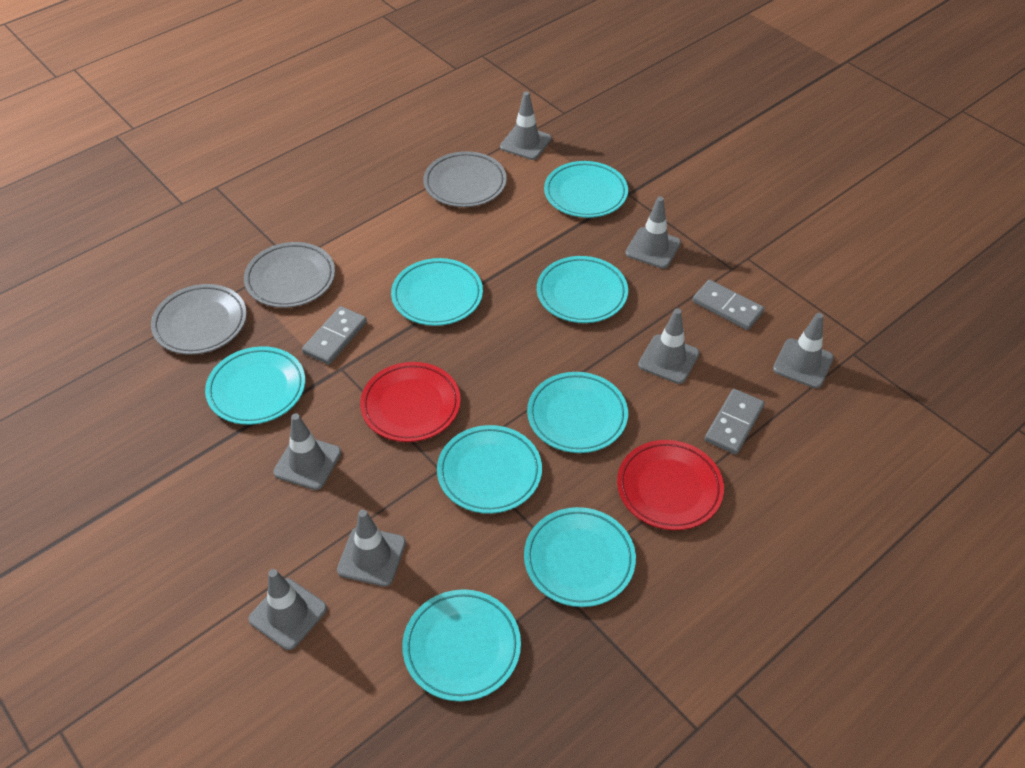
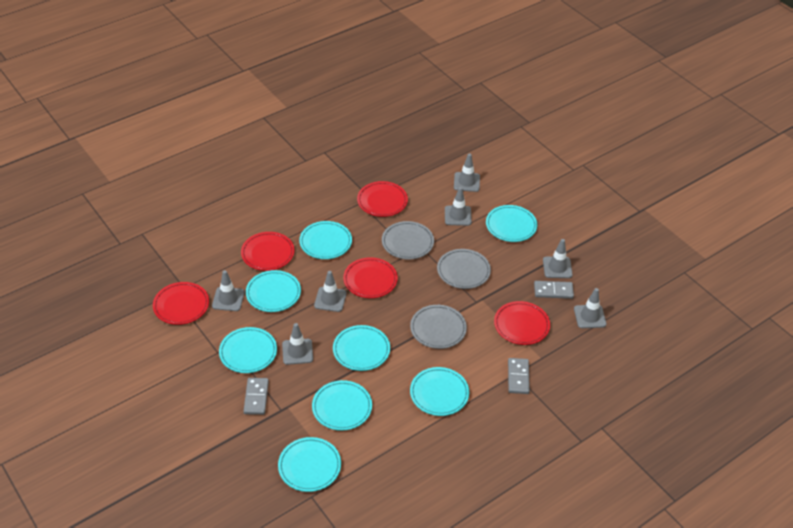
red plate: [360,362,461,442] [617,440,724,530] = 2 -> [153,282,209,325] [241,232,294,271] [343,257,398,298] [357,181,408,217] [494,301,550,345] = 5

